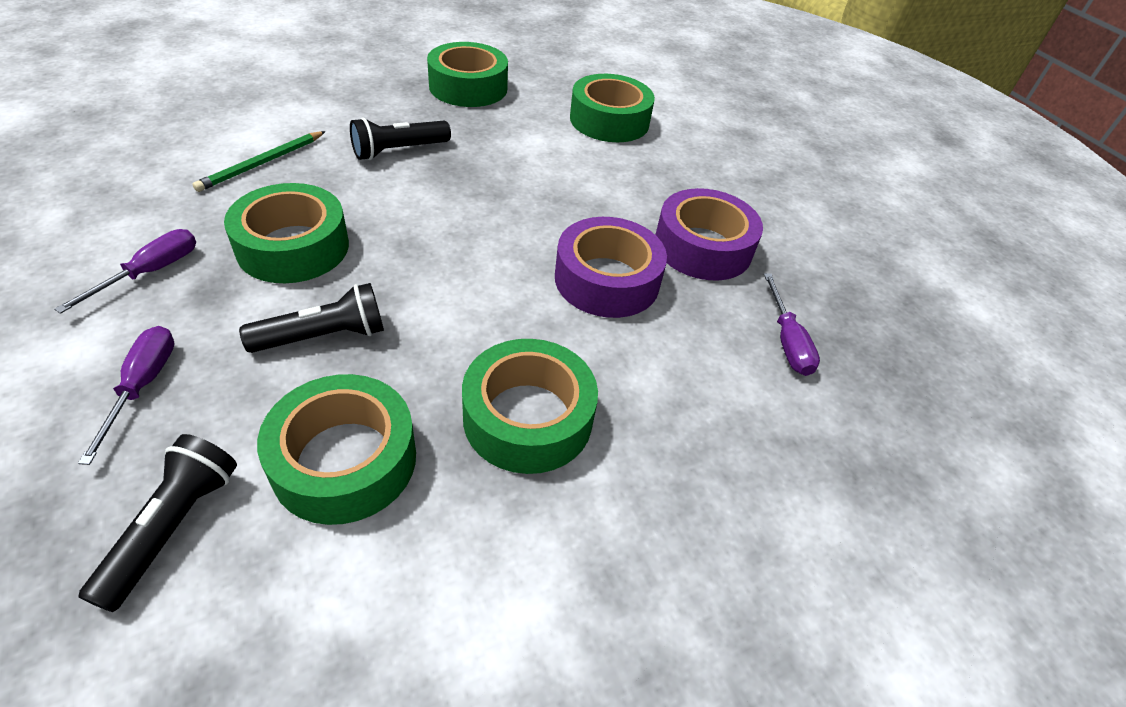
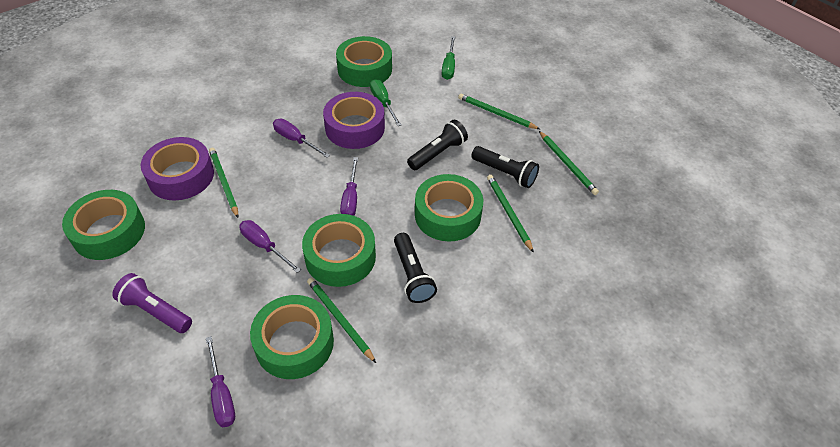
green pencil: [192,131,326,192] = 1 -> [209,148,238,218] [307,278,376,363] [458,93,540,129] [487,175,534,253] [539,131,599,195] = 5
green screwdriver: none = 0 -> [370,79,402,126] [442,36,455,80] = 2
purple flashlight: none = 0 -> [112,273,192,333] = 1
purple screwdriver: [55,229,196,314] [78,326,174,465] [764,273,820,376] = 3 -> [206,336,235,427] [239,220,301,273] [273,119,330,158] [340,157,358,216] = 4

